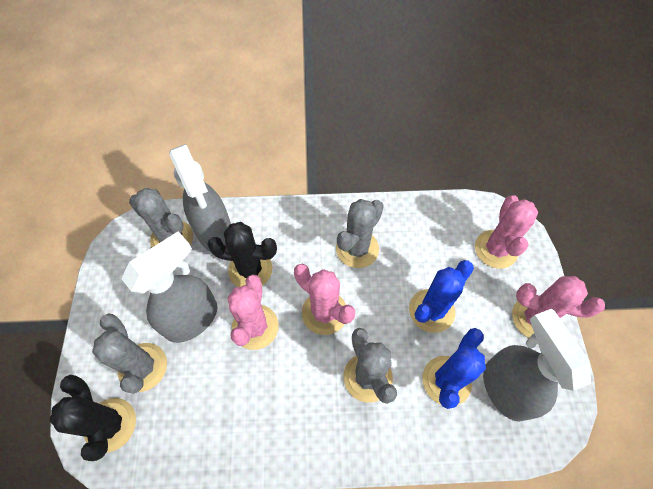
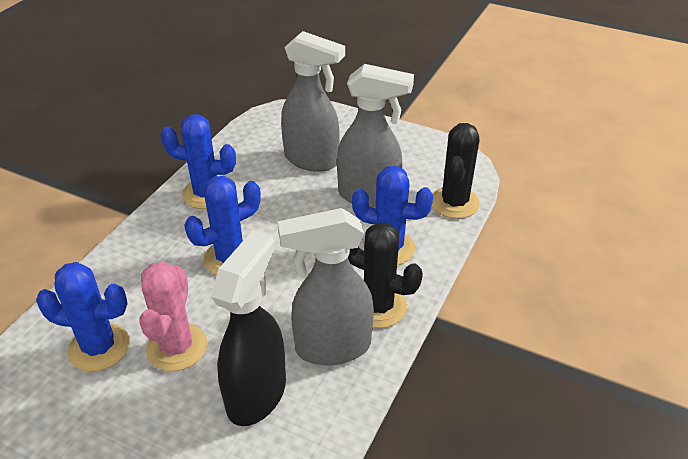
black spray bottle: none = 0 -> [211,230,286,426] = 1
blue cactus: [409,260,474,333] [422,328,486,409] = 2 -> [36,262,130,372] [161,114,236,209] [184,176,261,275] [352,166,433,265] = 4
grey cactus: [92,313,167,394] [129,188,193,248] [336,199,384,268] [344,328,397,404] = 4 -> none = 0
pink cactus: [228,275,279,350] [294,264,355,335] [475,195,538,268] [512,276,605,338] = 4 -> [139,262,207,371] = 1

